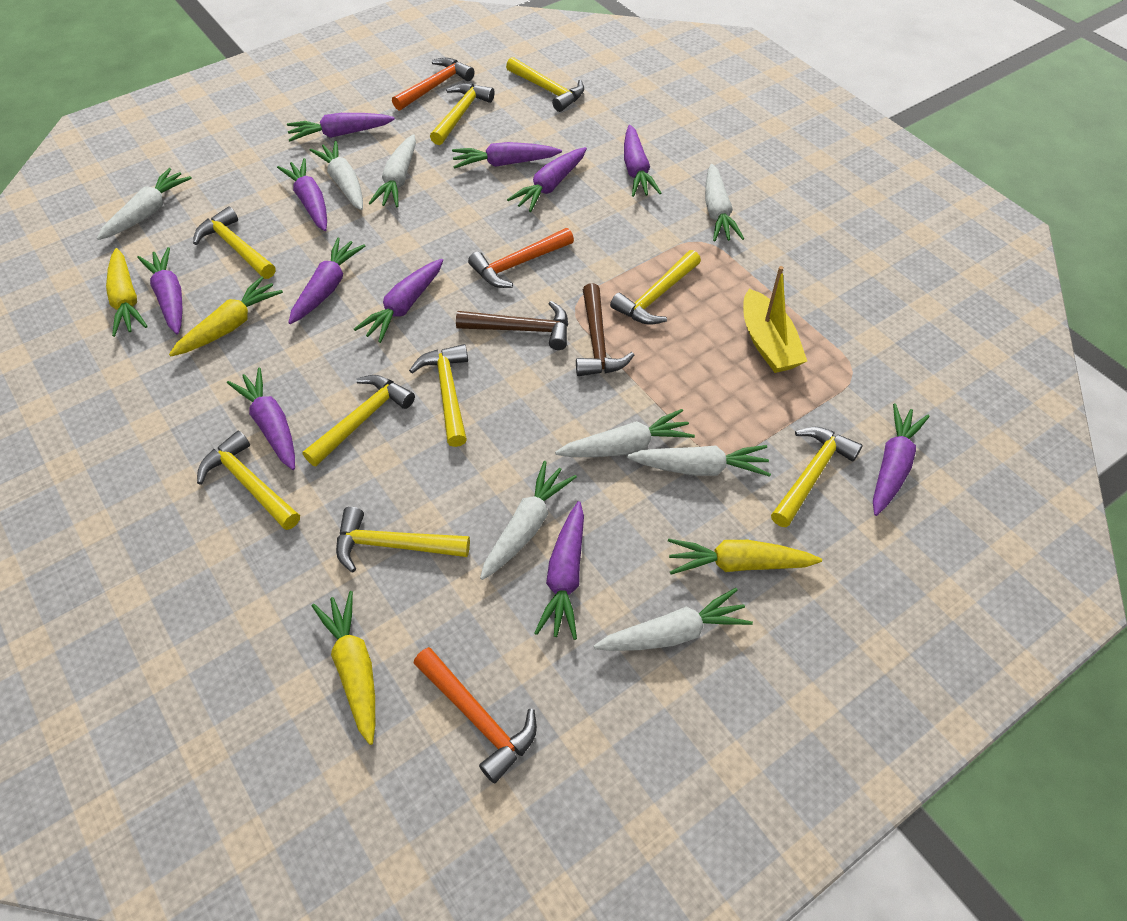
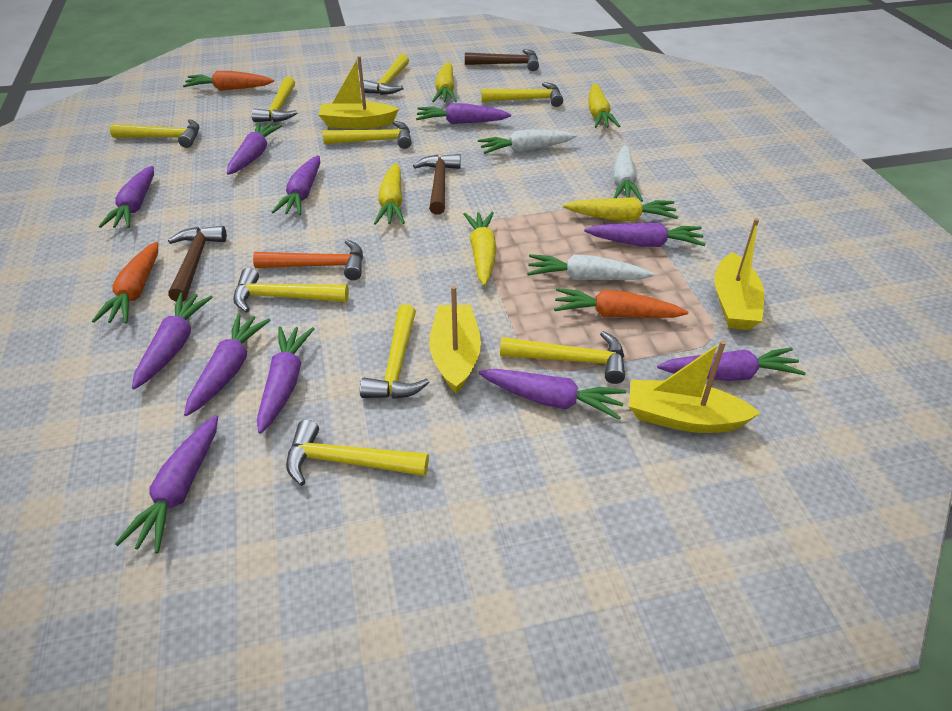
brown hammer: [456,301,568,350] [576,283,634,376] = 2 -> [168,226,227,302] [413,154,461,215] [465,49,539,71] = 3
orange carrot: none = 0 -> [92,242,158,324] [183,71,274,91] [554,288,688,318] = 3
orange hammer: [392,57,475,111] [413,647,537,783] [468,228,574,288] = 3 -> [253,240,363,280] = 1
white carrot: [97,168,192,240] [309,141,363,210] [369,134,416,207] [480,461,577,580] [555,409,695,457] [594,588,753,651] [627,445,771,477] [705,164,744,241] = 8 -> [478,129,577,154] [527,254,654,280] [613,145,643,202] = 3
yellow boat: [743,266,807,373] = 1 -> [318,56,399,129] [429,286,481,394] [629,340,760,433] [715,218,764,330] = 4
yellow carrot: [106,248,148,337] [169,276,283,356] [312,591,375,745] [668,538,822,575] = 4 -> [374,163,405,225] [432,62,457,102] [463,212,497,286] [563,197,678,221] [589,84,620,128] = 5

